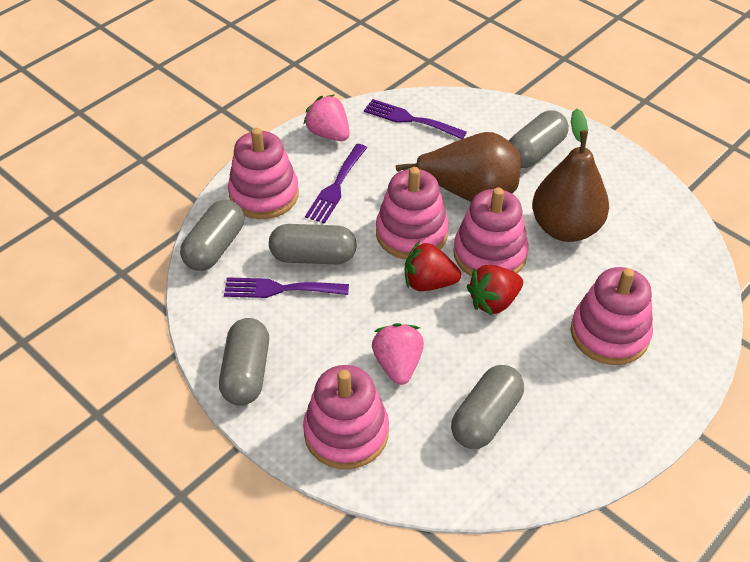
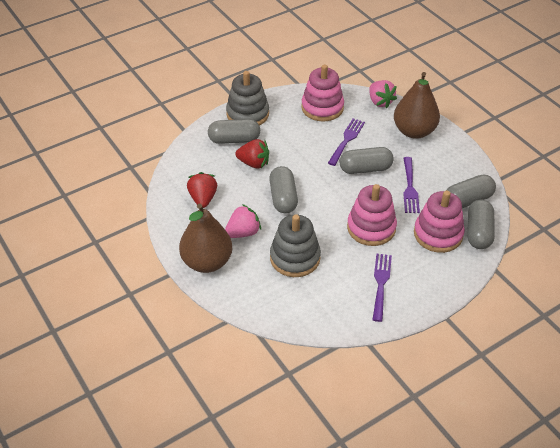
grey stacking toy: none = 0 -> [226,71,269,126] [270,214,321,277] = 2
pink stacking toy: [228,128,299,219] [303,365,389,469] [376,167,449,260] [453,188,529,277] [571,267,653,365] = 5 -> [301,64,344,122] [347,184,397,246] [414,191,465,253] = 3

